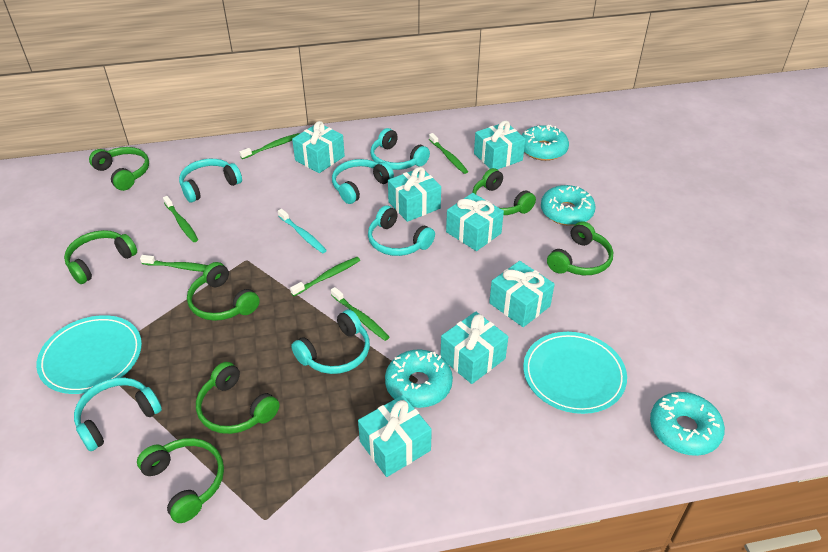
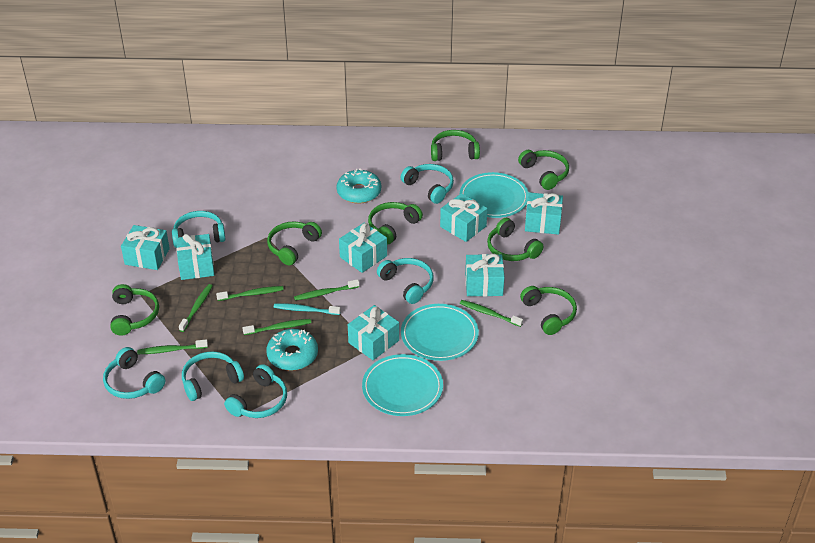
turquoise donut: [385,349,453,408] [522,125,569,161] [541,185,595,226] [650,392,725,456] = 4 -> [266,329,318,371] [337,169,381,204] = 2
turquoise plate: [36,315,142,394] [523,332,627,414] = 2 -> [362,354,443,416] [401,304,479,361] [460,172,529,218] = 3

